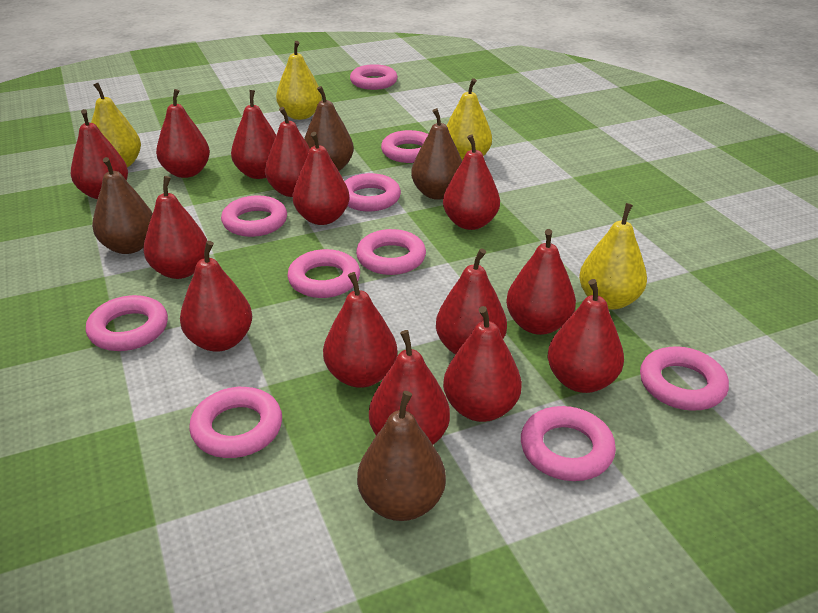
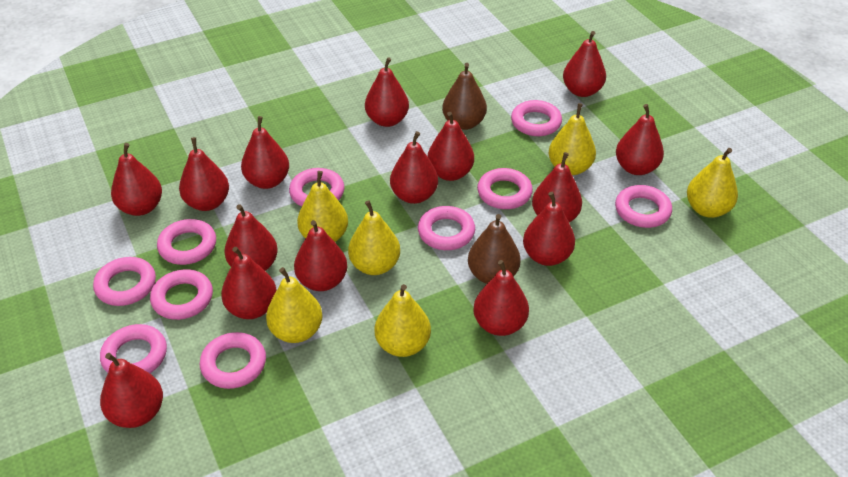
brown pear: [92,157,153,254] [304,86,354,171] [357,391,446,521] [411,108,462,200] = 4 -> [442,63,487,130] [468,214,521,284] = 2
red pear: [71,109,128,199] [144,176,207,279] [156,89,210,178] [180,241,252,352] [231,90,276,179] [265,107,310,197] [293,132,350,225] [323,272,398,388] [369,330,450,445] [436,248,507,355] [443,134,500,230] [443,306,522,422] [506,229,576,335] [548,279,624,393] = 14 -> [100,353,163,428] [111,143,162,216] [179,137,229,211] [221,247,277,319] [225,204,278,271] [241,116,289,189] [294,220,347,291] [365,57,409,127] [390,131,438,204] [427,112,474,181] [473,260,529,336] [523,192,575,266] [532,152,582,223] [563,31,606,97] [616,104,664,175] = 15
yellow pear: [91,83,141,167] [276,41,322,120] [446,78,492,161] [579,203,647,310] = 4 -> [266,267,323,343] [297,171,348,242] [348,200,400,275] [375,284,431,357] [549,103,596,175] [687,148,738,218] = 6

